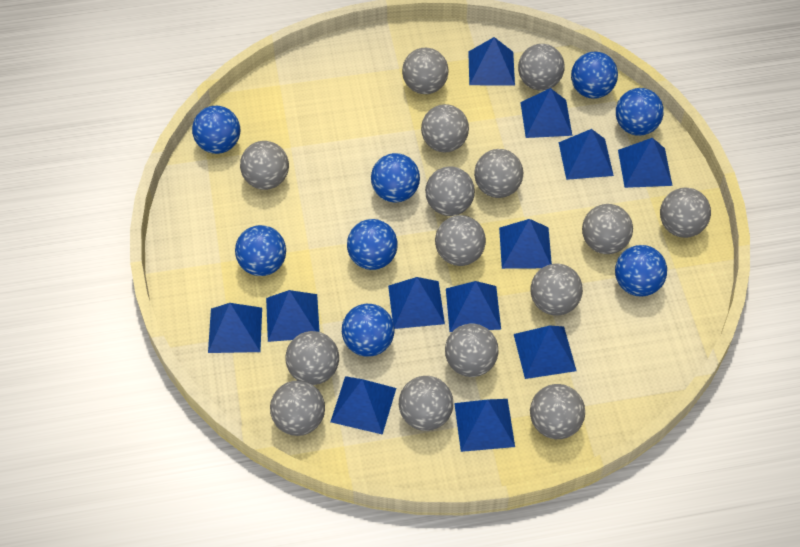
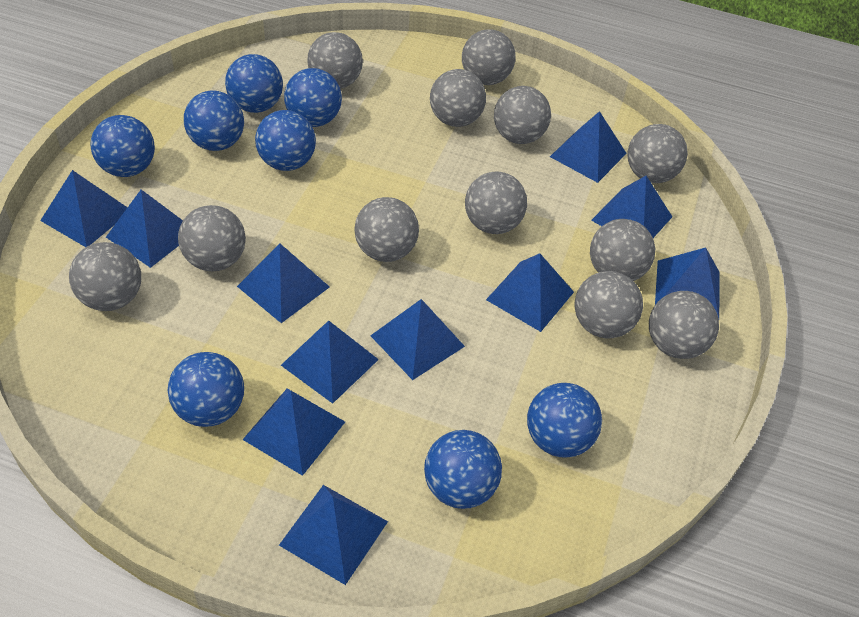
blue pyramid: [208,303,262,353] [266,290,320,342] [330,376,396,435] [388,277,445,329] [446,281,501,332] [454,399,515,452] [468,37,515,86] [499,219,552,269] [514,326,576,379] [520,88,572,138] [558,129,614,180] [618,138,673,188] = 12 -> [40,170,128,247] [106,190,183,268] [237,243,330,323] [242,389,345,476] [279,485,388,585] [281,321,379,404] [370,299,465,380] [486,253,574,332] [550,111,627,183] [591,176,672,238] [655,247,720,318] = 11
grey ball: [240,141,289,190] [270,380,325,436] [285,331,339,385] [399,376,453,431] [402,48,449,94] [421,104,469,153] [425,166,475,216] [435,215,486,266] [445,324,498,377] [474,149,523,198] [518,44,565,91] [530,264,583,315] [530,384,585,439] [582,204,633,254] [660,188,711,238] = 15 -> [69,242,141,311] [178,205,246,271] [307,32,363,89] [354,197,419,262] [430,69,486,127] [462,29,515,85] [465,172,527,234] [494,86,551,144] [575,271,643,338] [590,219,655,281] [628,124,688,183] [649,291,719,359] = 12

